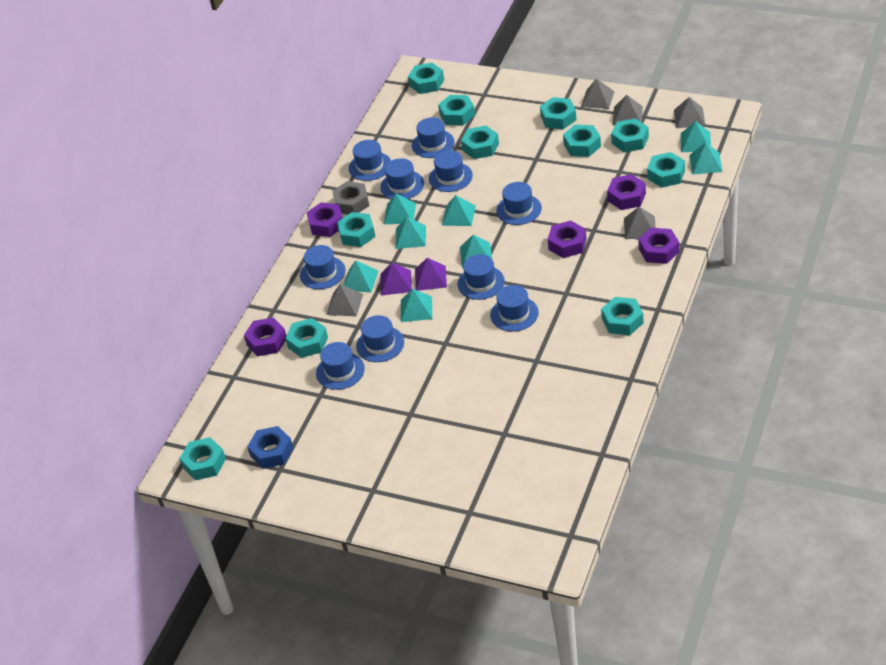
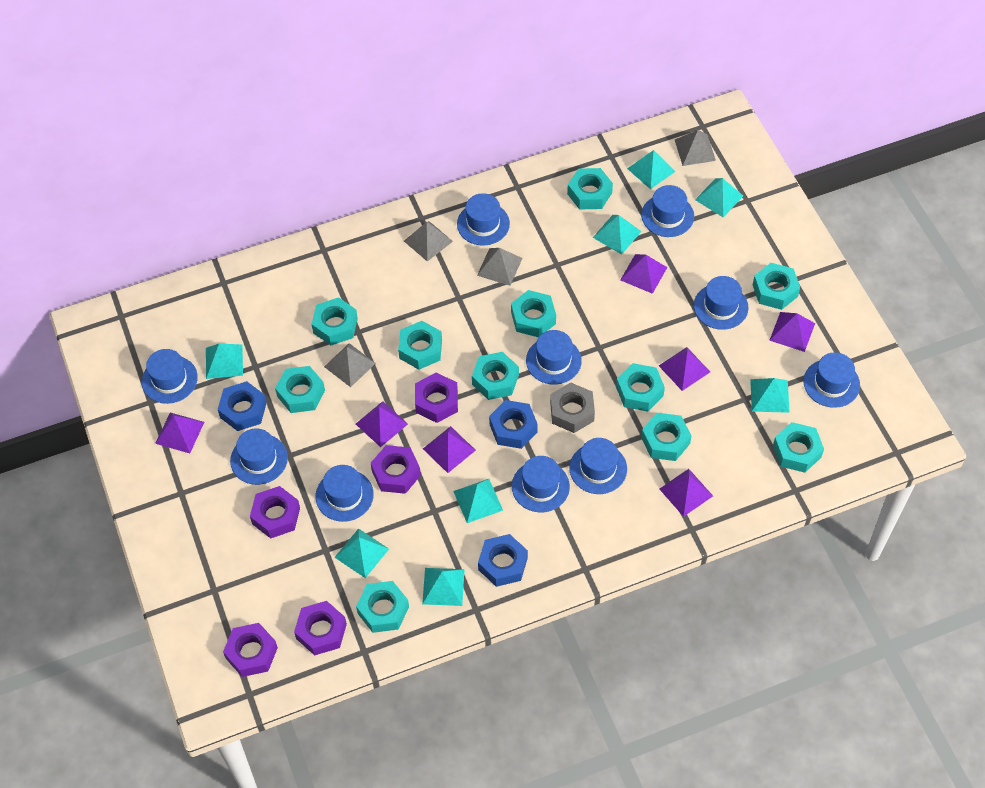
blue nut: [247,426,293,469] = 1 -> [218,381,267,431] [478,534,528,587] [489,400,538,449] = 3
grey pyramid: [326,284,363,317] [581,78,614,109] [613,95,643,125] [624,207,656,239] [674,97,705,128] = 5 -> [324,343,376,387] [404,221,453,262] [477,248,523,286] [675,130,716,166] = 4
purple pyramid: [380,262,412,296] [415,258,447,291] = 2 -> [155,413,204,453] [356,401,408,447] [423,426,476,473] [620,254,667,294] [659,347,710,391] [659,469,713,517] [769,312,815,352] = 7

